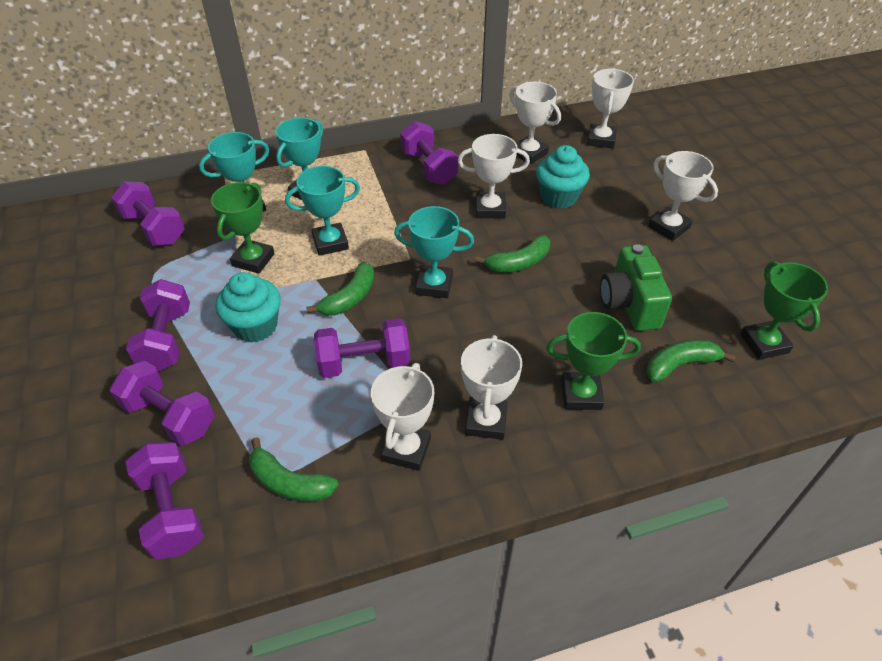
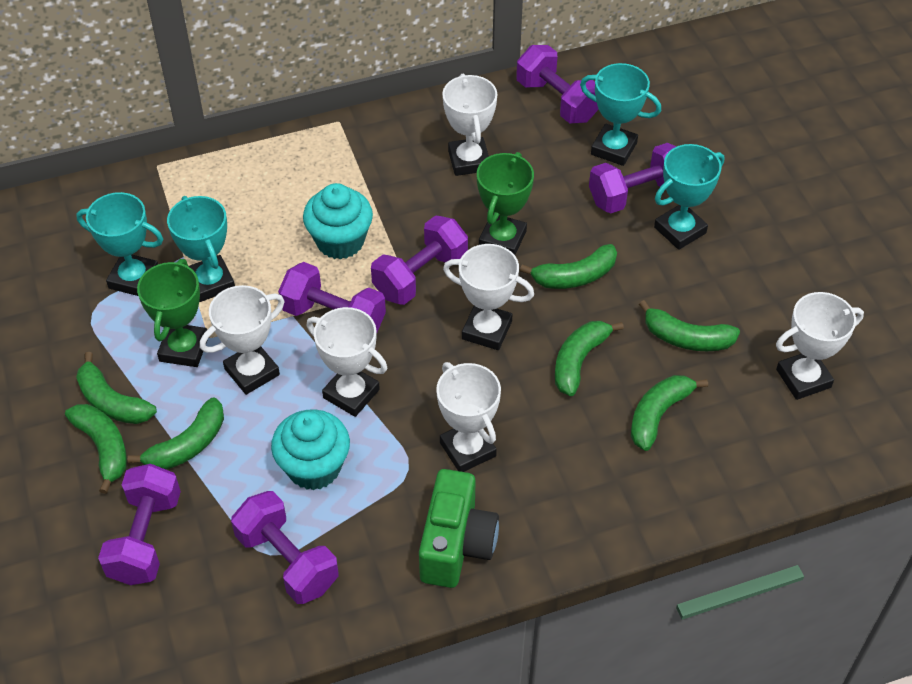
green banana: [249,437,339,502] [306,262,374,316] [475,235,550,273] [647,340,736,383] = 4 -> [65,404,127,494] [76,352,157,424] [128,397,224,469] [520,244,617,289] [555,321,624,396] [631,375,708,451] [639,300,740,351] = 7
green trophy: [211,182,275,274] [546,312,641,410] [740,261,828,360] = 3 -> [137,259,207,367] [477,152,534,255] = 2

